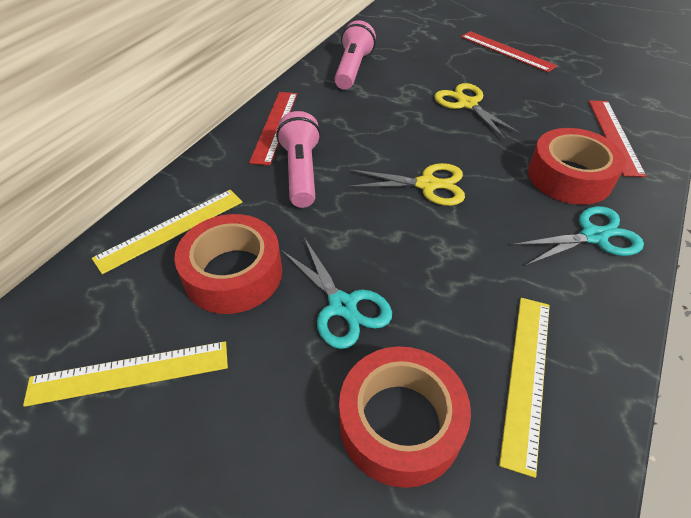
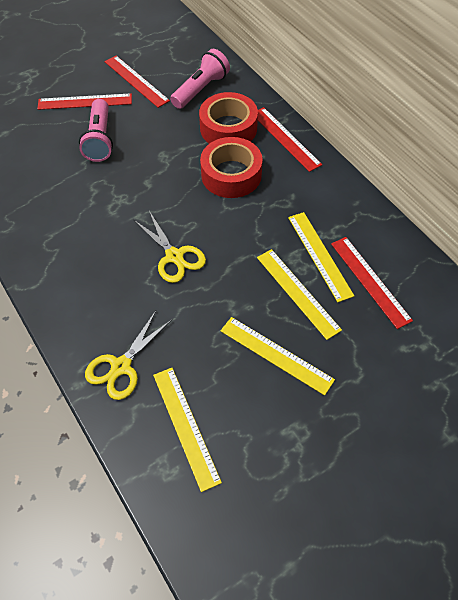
red ruler: [249,92,297,165] [461,31,557,72] [589,100,646,177] = 3 -> [37,93,132,110] [105,56,170,108] [258,107,322,172] [331,237,413,329] = 4
red tape: [174,214,282,314] [339,346,471,488] [528,128,626,205] = 3 -> [199,92,258,144] [200,137,263,198] = 2
turquoise scissors: [281,237,392,349] [511,206,644,266] = 2 -> none = 0
yellow ruler: [23,341,228,407] [92,190,242,274] [499,298,550,478] = 3 -> [153,368,222,492] [220,317,335,395] [257,249,342,340] [288,212,354,302] = 4

